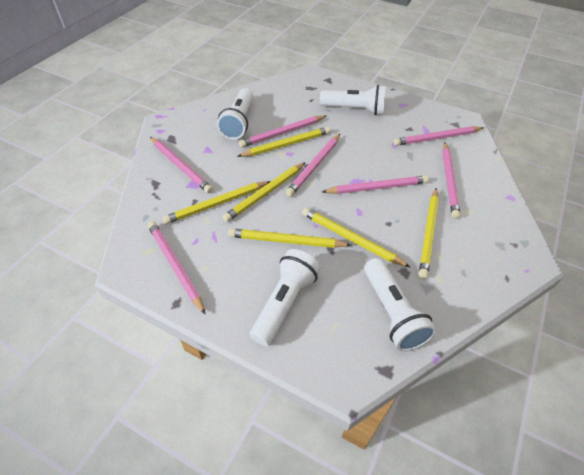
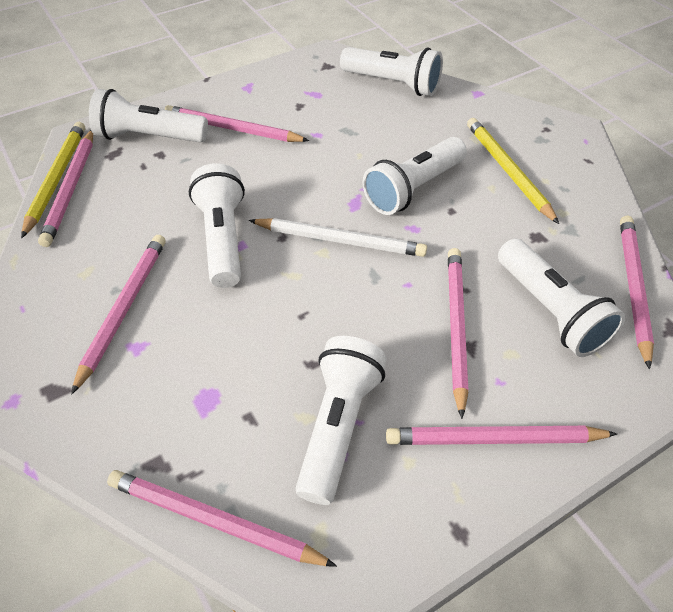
white flashlight: [217,88,253,139] [250,249,321,346] [320,85,386,115] [364,258,437,352] = 4 -> [89,89,208,143] [189,163,245,288] [296,336,387,505] [340,47,443,96] [363,137,467,215] [498,238,625,357] = 6
white pencil: none = 0 -> [249,218,427,257] = 1
yellow pencil: [162,181,271,224] [223,162,306,222] [228,228,351,248] [237,127,331,157] [302,208,411,268] [419,188,439,279] = 6 -> [21,122,85,238] [467,118,559,224] = 2

